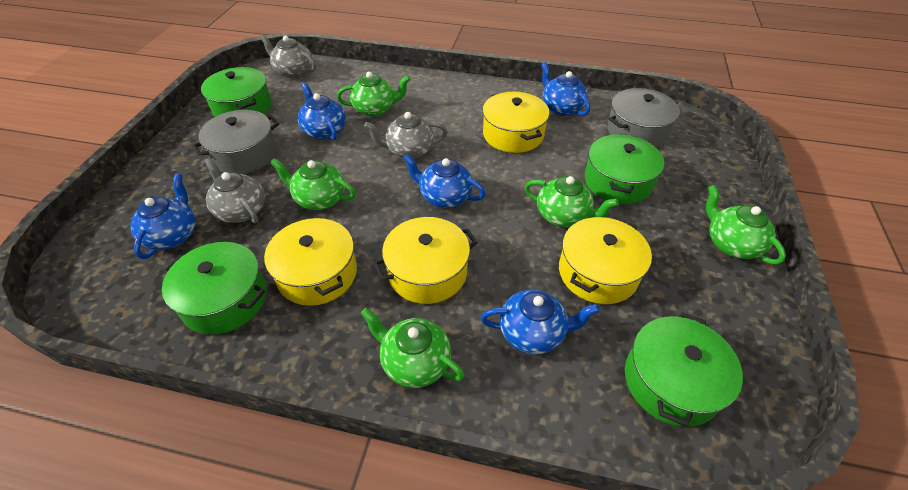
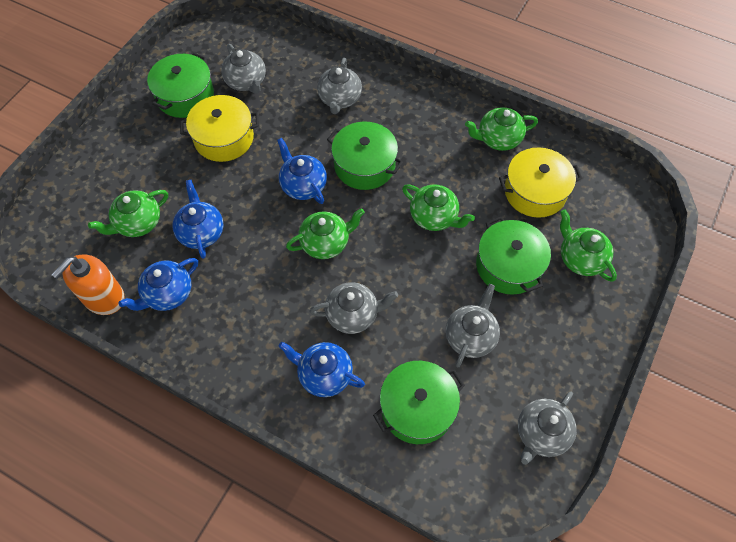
blue teapot: [130,174,196,259] [298,82,346,140] [403,153,486,208] [481,289,599,354] [541,62,590,116] = 5 -> [118,258,198,311] [173,180,223,259] [277,138,327,204] [278,342,365,397] = 4
grey pot: [192,110,279,174] [607,88,680,147] = 2 -> none = 0
grey teapot: [205,158,265,223] [259,34,316,78] [364,112,448,159] = 3 -> [221,44,266,94] [310,282,398,334] [317,58,362,114] [446,284,500,367] [518,391,577,465] = 5
orange soap dispenser: none = 0 -> [51,255,125,315] = 1
yellow pot: [264,218,357,306] [373,217,478,304] [483,92,549,153] [559,217,652,304] = 4 -> [180,95,259,162] [499,147,582,218] = 2

